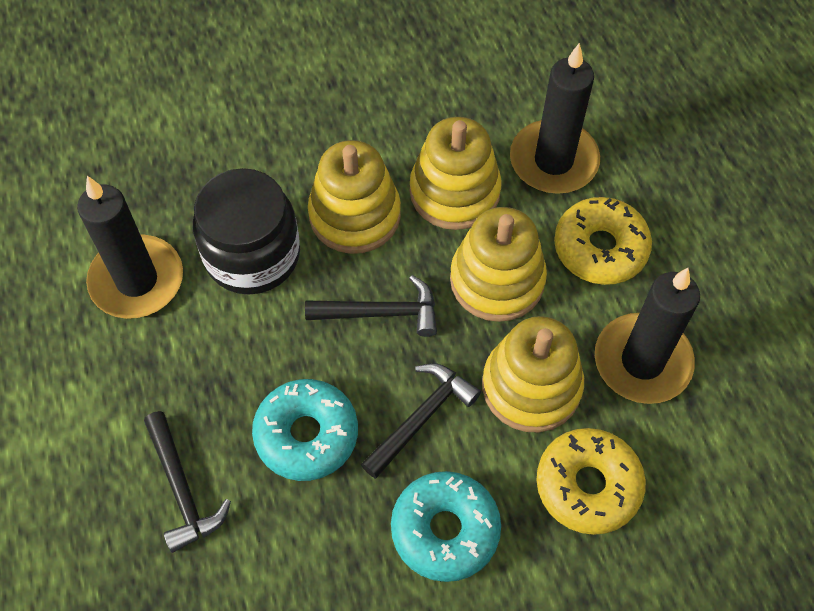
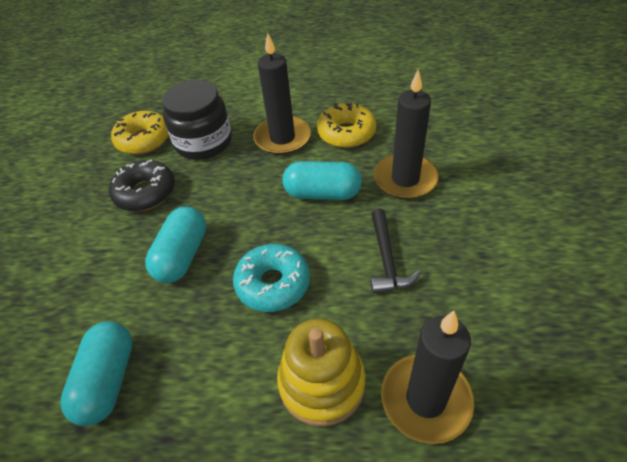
black donut: none = 0 -> [109,160,175,211] = 1
black hammer: [144,411,231,553] [305,275,437,337] [361,363,481,479] = 3 -> [371,208,421,293] = 1
turquoise capsule: none = 0 -> [60,321,132,426] [145,207,206,283] [283,161,362,200] = 3
turquoise donut: [252,379,358,481] [391,471,501,582] = 2 -> [233,244,310,312] = 1
yellow stacking toy: [308,140,401,254] [410,117,502,230] [450,207,547,322] [482,316,584,433] = 4 -> [277,319,365,427] = 1

